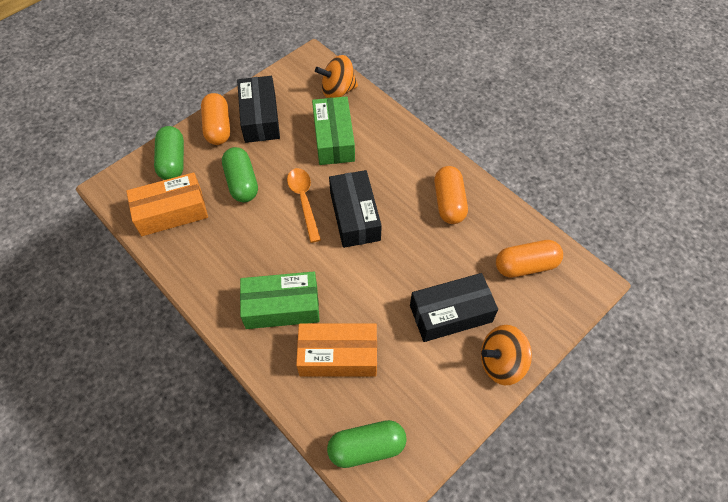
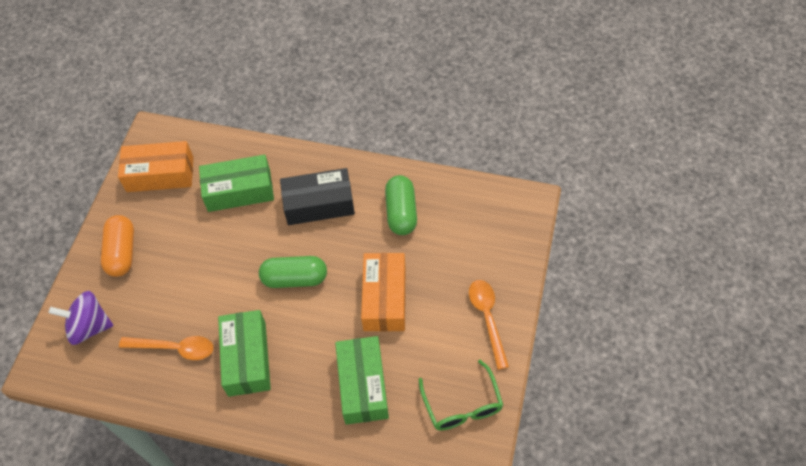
black box: [237,76,280,143] [329,170,382,248] [410,273,498,342] = 3 -> [280,168,355,225] = 1
green box: [240,272,320,329] [312,96,355,165] = 2 -> [199,155,274,212] [218,310,271,397] [335,336,389,425] = 3
green capsule: [154,126,184,180] [222,147,258,202] [327,420,407,468] = 3 -> [259,256,327,288] [385,175,417,235] = 2
green glasses: none = 0 -> [419,360,503,431] = 1
orange capsule: [201,93,230,145] [434,166,468,224] [496,240,563,278] = 3 -> [101,215,134,277] = 1
orange spinning top: [315,55,358,98] [481,325,532,385] = 2 -> none = 0
orange spoon: [287,168,321,243] = 1 -> [119,336,213,360] [469,280,509,370] = 2
purple spinning top: none = 0 -> [49,291,113,345] = 1

